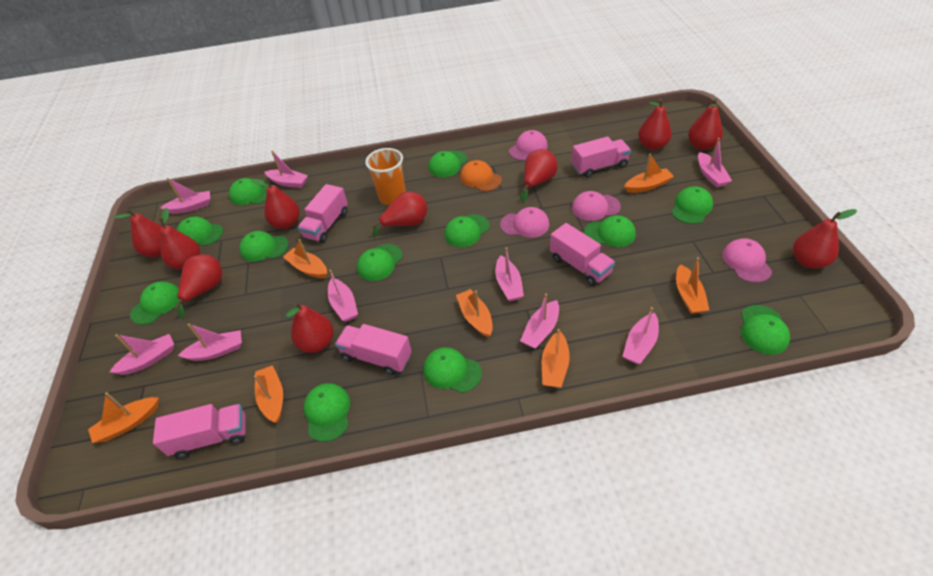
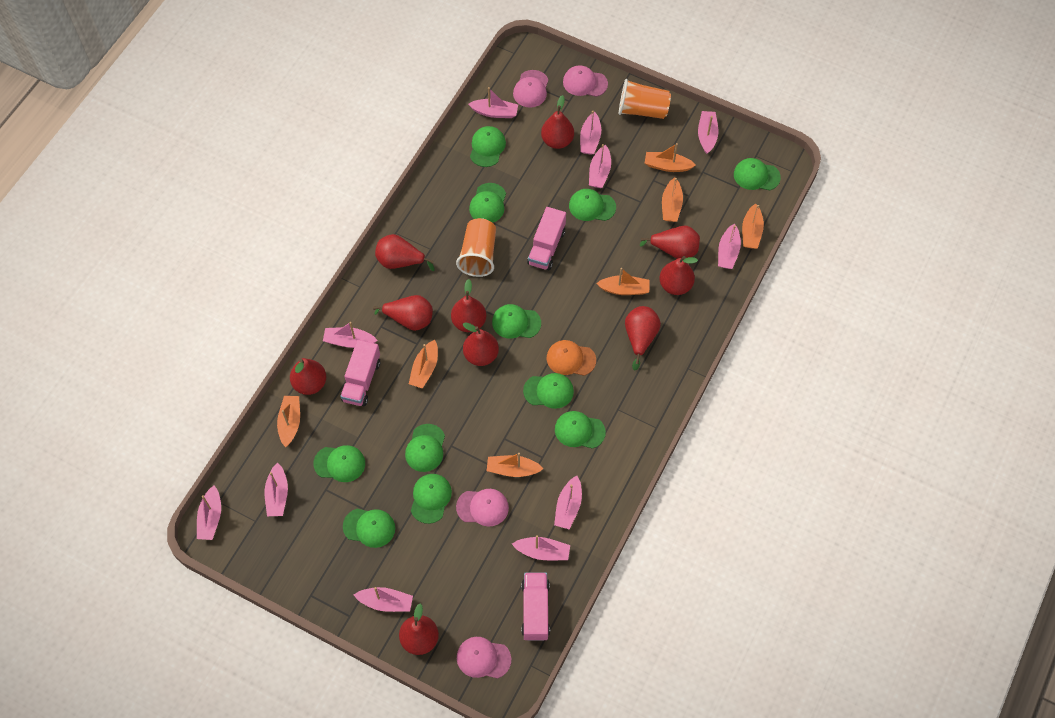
green cap: [130,282,180,325] [177,217,223,246] [229,178,269,205] [239,231,289,262] [304,383,350,442] [357,244,403,281] [423,347,482,393] [429,150,467,177] [444,214,490,247] [584,215,636,247] [672,186,713,224] [741,305,790,355] = 12 -> [313,445,365,482] [343,509,395,548] [405,424,445,472] [411,474,452,524] [469,183,506,223] [470,126,506,167] [492,304,541,339] [523,373,574,409] [555,411,606,449] [569,189,616,221] [734,158,781,190] = 11
orange cup: [365,148,406,205] = 1 -> [456,218,496,277] [619,79,671,119] = 2
pink boat: [110,334,174,375] [160,178,210,214] [178,324,242,361] [264,151,308,188] [328,270,358,322] [495,247,524,301] [520,294,559,349] [623,307,659,364] [698,138,732,188] = 9 -> [197,485,221,540] [265,462,288,516] [323,322,378,348] [354,587,413,612] [468,87,518,118] [512,535,570,560] [554,476,582,529] [580,111,601,155] [589,144,611,188] [698,111,719,154] [718,223,741,269] = 11
pink truck: [153,404,246,459] [298,184,348,243] [335,324,412,375] [550,223,615,286] [572,137,631,178] = 5 -> [340,340,380,406] [522,573,550,641] [527,207,566,270] = 3

